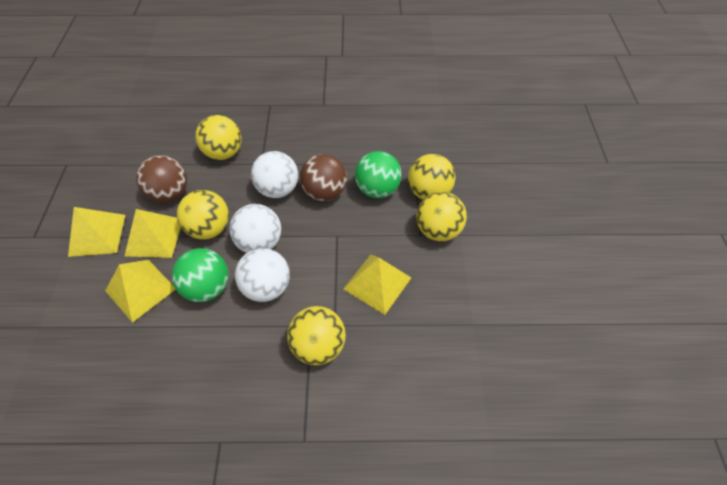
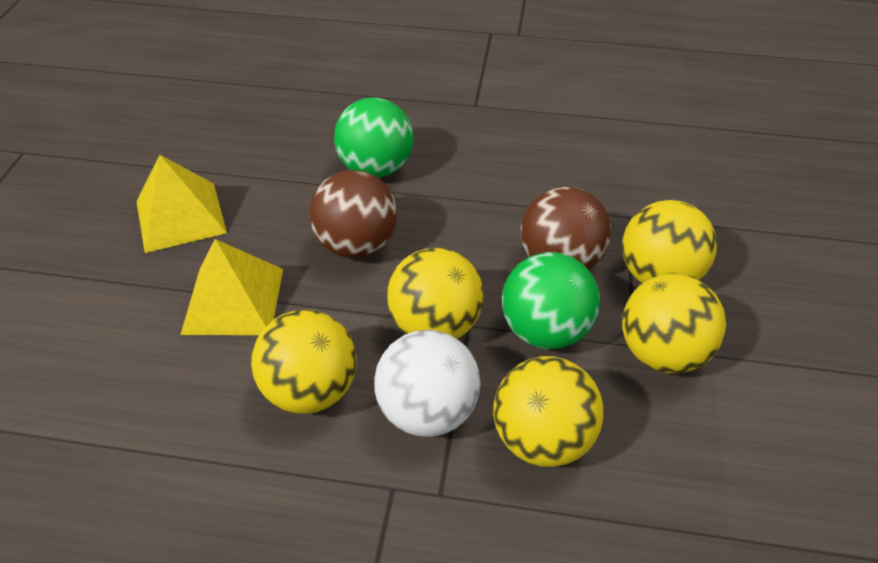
white ball: [229,204,281,253] [235,248,290,302] [251,151,298,198] = 3 -> [374,330,481,437] = 1
yellow pyramid: [68,207,125,257] [105,260,176,323] [125,209,181,258] [344,254,411,315] = 4 -> [136,155,227,253] [181,239,283,335] = 2

